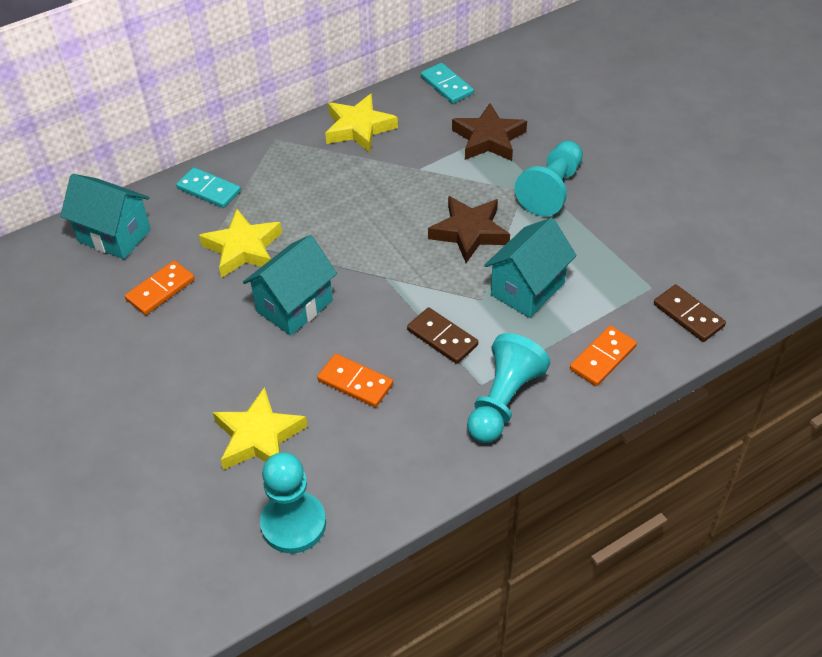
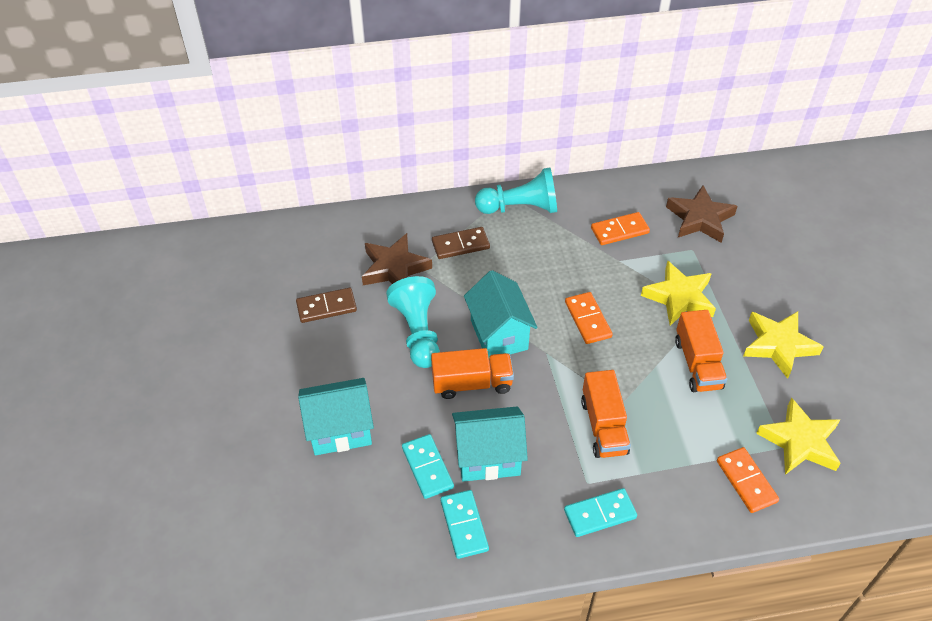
orange truck: none = 0 -> [431,348,514,399] [581,370,631,458] [675,310,727,392] = 3
turquoise domino: [176,167,241,208] [421,63,474,104] = 2 -> [402,434,454,499] [440,490,489,559] [564,488,637,537] = 3
turquoise pawn: [260,452,326,553] [467,333,550,443] [515,140,583,216] = 3 -> [386,276,440,368] [475,167,557,214] = 2

